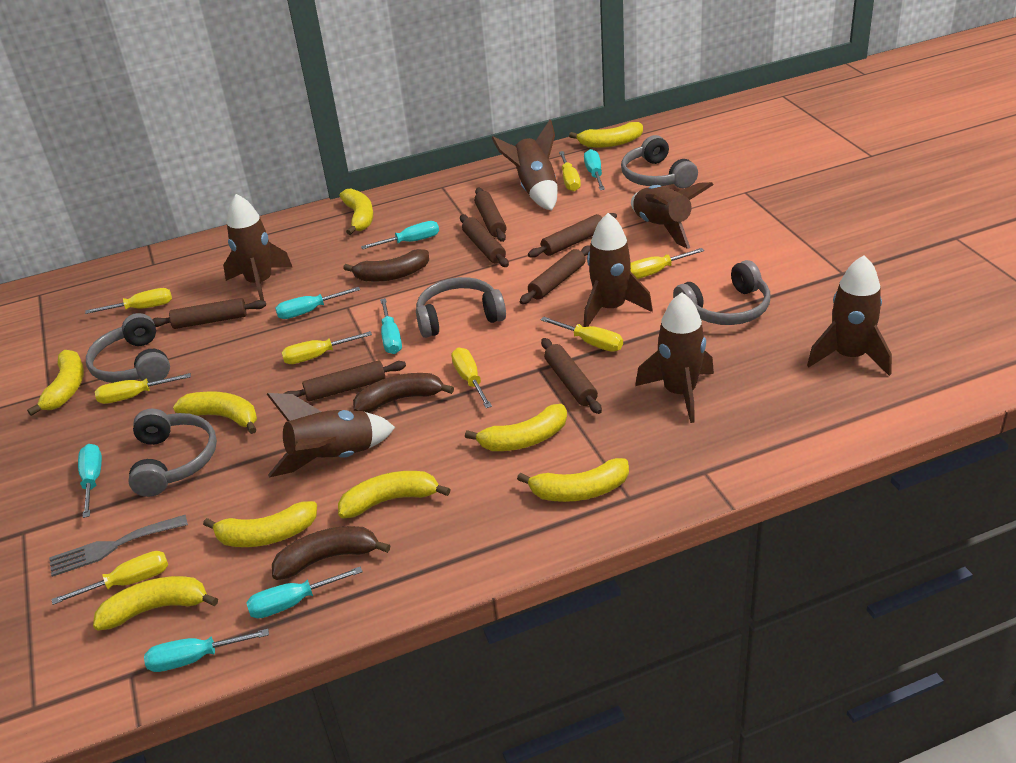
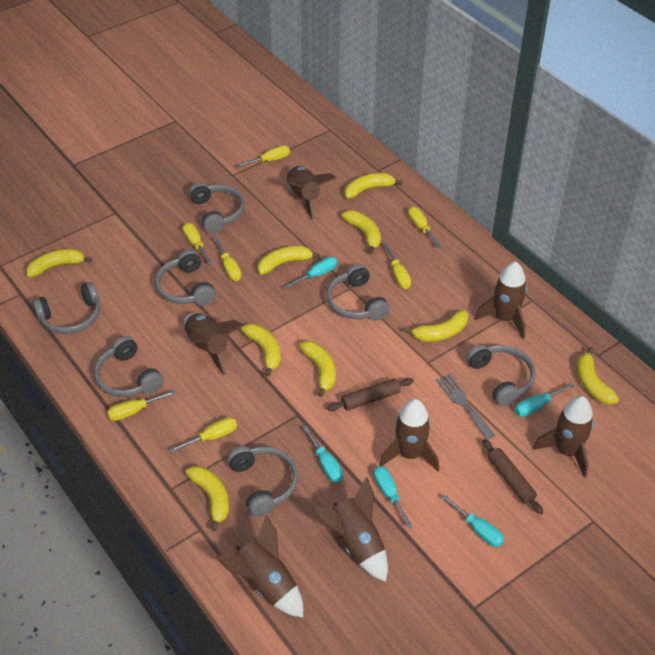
brown banana: [272,526,391,580] [343,249,429,282] [353,373,454,413] = 3 -> none = 0
brown rolling pin: [152,298,266,329] [284,360,406,402] [460,214,509,267] [474,188,506,242] [520,245,591,304] [528,213,617,258] [541,338,602,414] = 7 -> [327,378,414,411] [482,439,543,514] = 2
grey headphones: [86,313,170,383] [128,408,217,497] [416,277,506,338] [621,135,698,188] [673,260,770,325] = 5 -> [32,282,100,334] [94,336,164,397] [155,250,216,305] [189,182,245,233] [227,446,298,517] [327,264,390,321] [466,344,535,407] = 7
turquoise screwdriver: [78,444,102,518] [144,629,269,672] [246,567,363,619] [275,287,360,319] [361,221,439,249] [380,298,402,354] [584,149,605,190] = 7 -> [284,257,338,289] [303,426,343,483] [374,466,413,528] [442,495,504,547] [515,383,574,417] = 5
yellow screwdriver: [51,551,168,605] [85,288,172,314] [95,373,191,404] [281,331,372,364] [451,348,492,408] [540,317,623,352] [559,151,581,191] [630,248,704,279] = 8 -> [107,390,176,421] [169,417,237,453] [183,223,212,264] [214,238,241,281] [236,146,290,167] [384,244,411,289] [408,207,441,248] = 7

